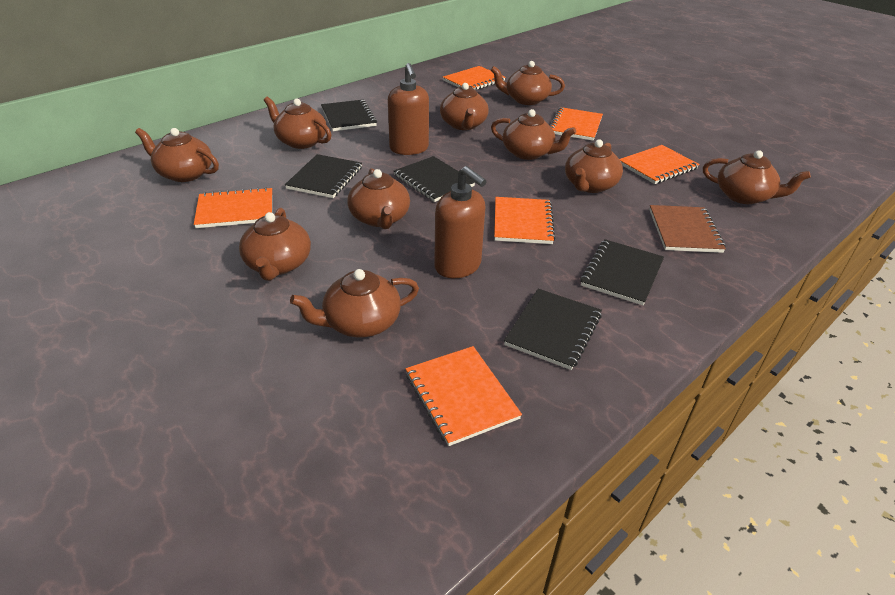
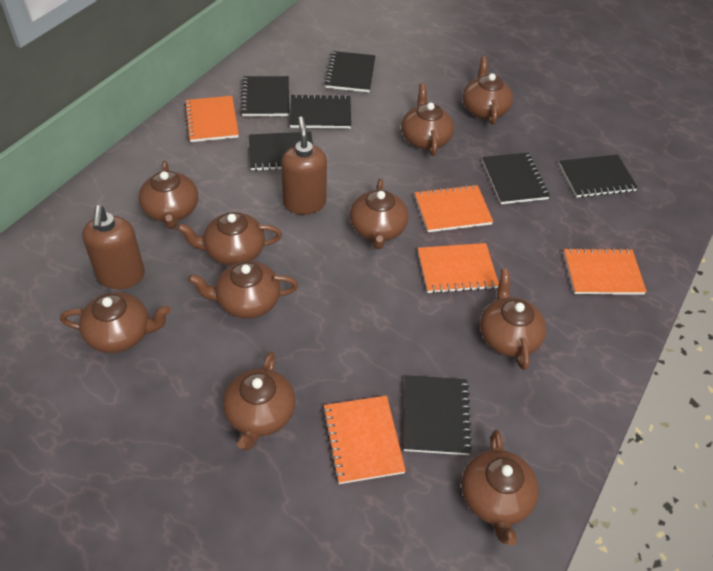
black notebook: [285,154,362,198] [321,100,377,131] [394,156,475,202] [504,289,602,370] [580,239,664,305] = 5 -> [240,76,289,116] [249,132,313,171] [290,94,351,129] [324,51,375,92] [404,375,472,455] [482,153,550,204] [559,154,638,198] = 7
brown notebook: [649,205,726,253] = 1 -> none = 0
orange notebook: [194,187,272,228] [406,346,522,446] [443,66,506,90] [494,197,556,244] [550,107,603,141] [620,145,699,184] = 6 -> [184,96,239,142] [323,396,406,484] [415,184,493,232] [418,243,499,294] [563,248,647,295] = 5

